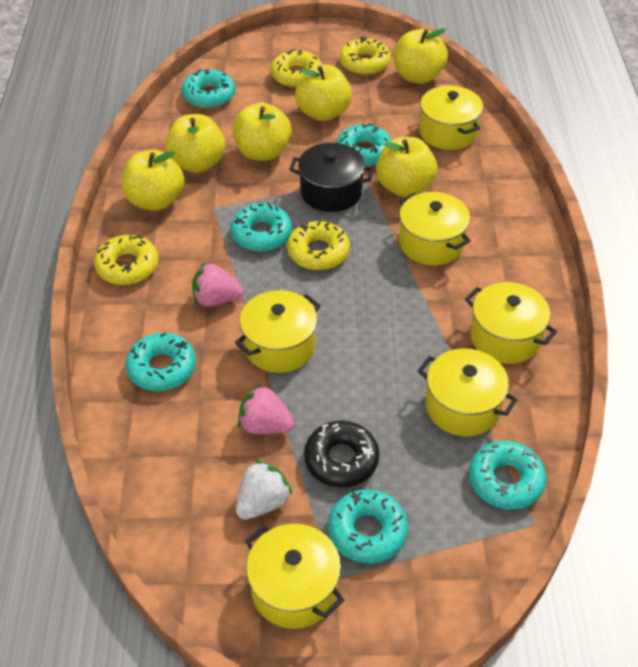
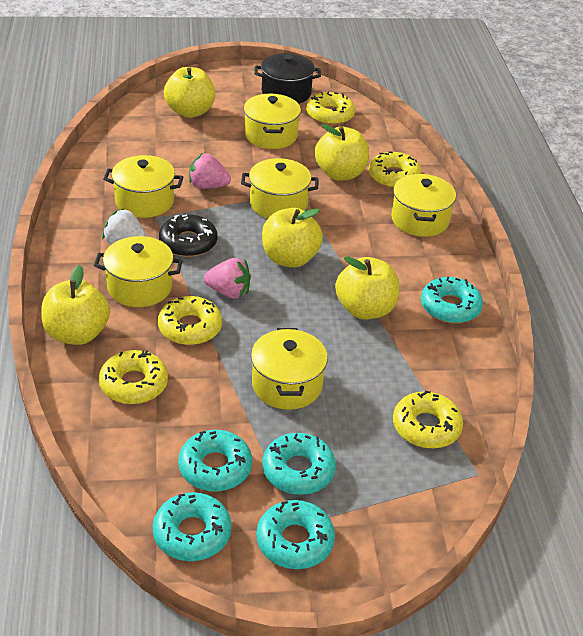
turquoise donut: [126,333,196,391] [182,69,235,108] [230,202,292,251] [328,489,408,564] [336,123,392,167] [469,441,547,510] = 6 -> [153,492,232,561] [178,430,252,492] [256,500,335,569] [262,433,336,495] [421,277,483,323] = 5
yellow apple: [122,150,184,211] [165,114,226,173] [233,102,292,161] [295,65,352,121] [376,137,438,197] [394,28,448,84] = 6 -> [41,265,110,345] [164,67,215,118] [262,208,323,268] [315,124,369,181] [335,256,399,320] = 5
yellow donut: [94,235,158,285] [271,49,322,88] [287,221,350,270] [340,37,391,75] = 4 -> [99,350,168,404] [158,296,222,345] [306,91,355,125] [368,151,422,188] [393,391,463,449] = 5

